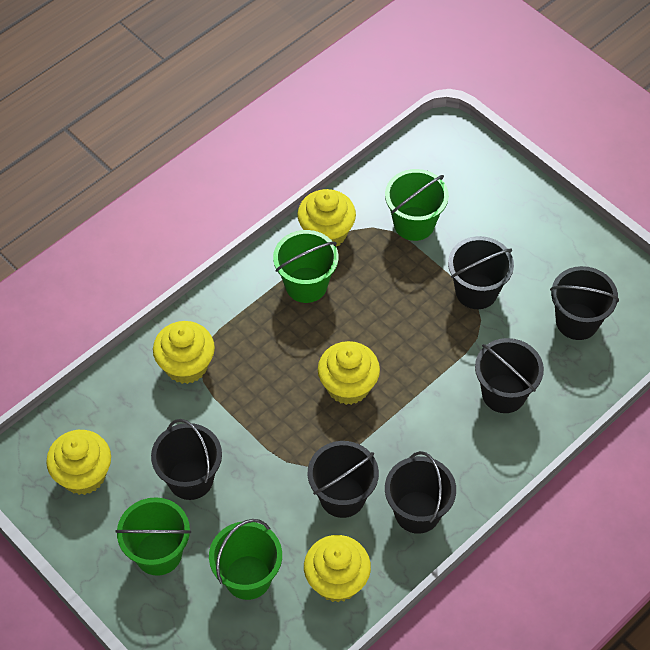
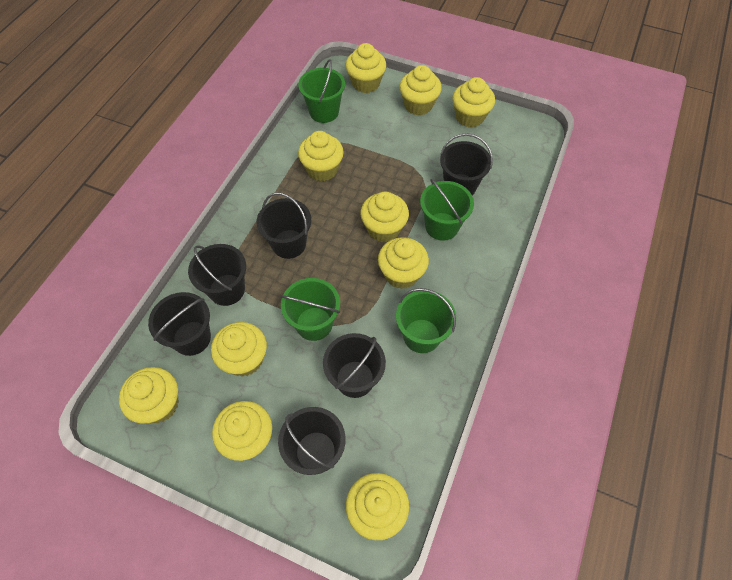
yellow cupcake: [46,430,111,495] [153,321,215,384] [297,189,356,246] [304,535,371,602] [318,341,380,405] = 5 -> [119,367,179,424] [211,322,267,377] [212,401,272,461] [298,131,344,181] [346,43,386,93] [346,473,409,540] [360,192,409,242] [378,237,429,289] [399,65,442,115] [452,77,495,127] = 10

